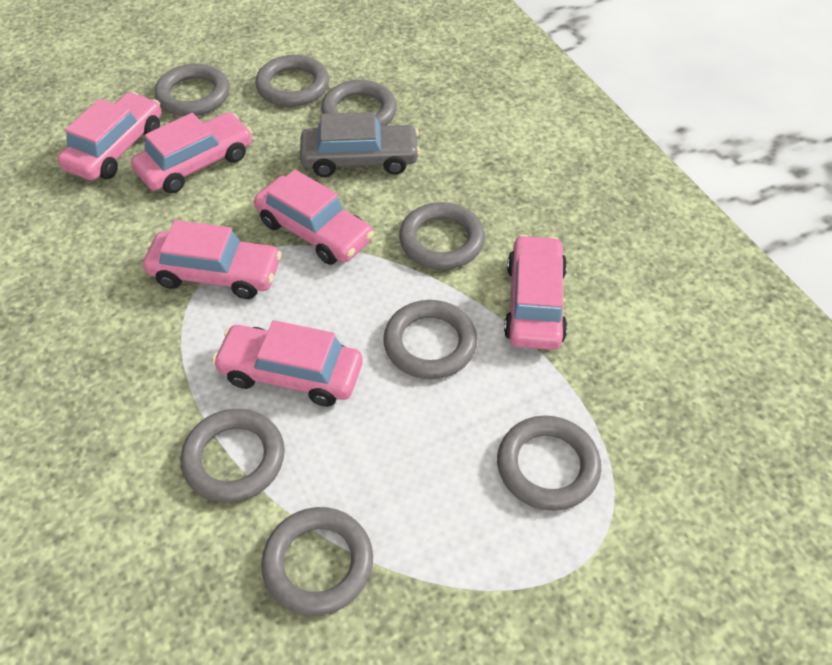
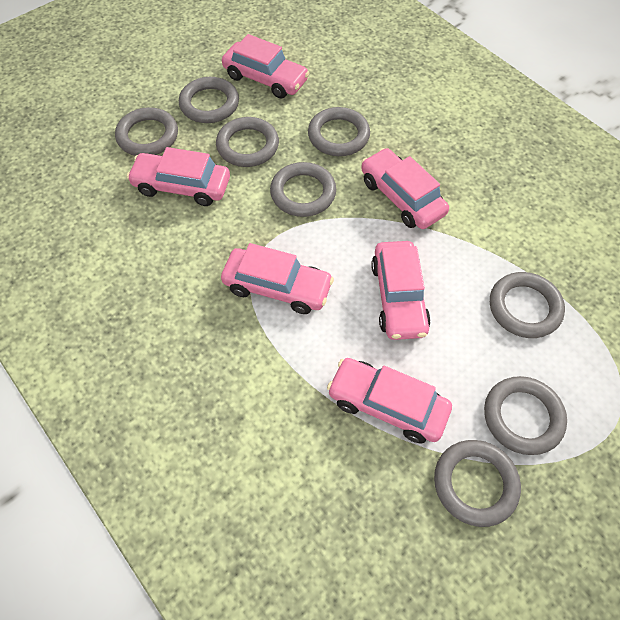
grey car: [300,112,420,177] = 1 -> none = 0

